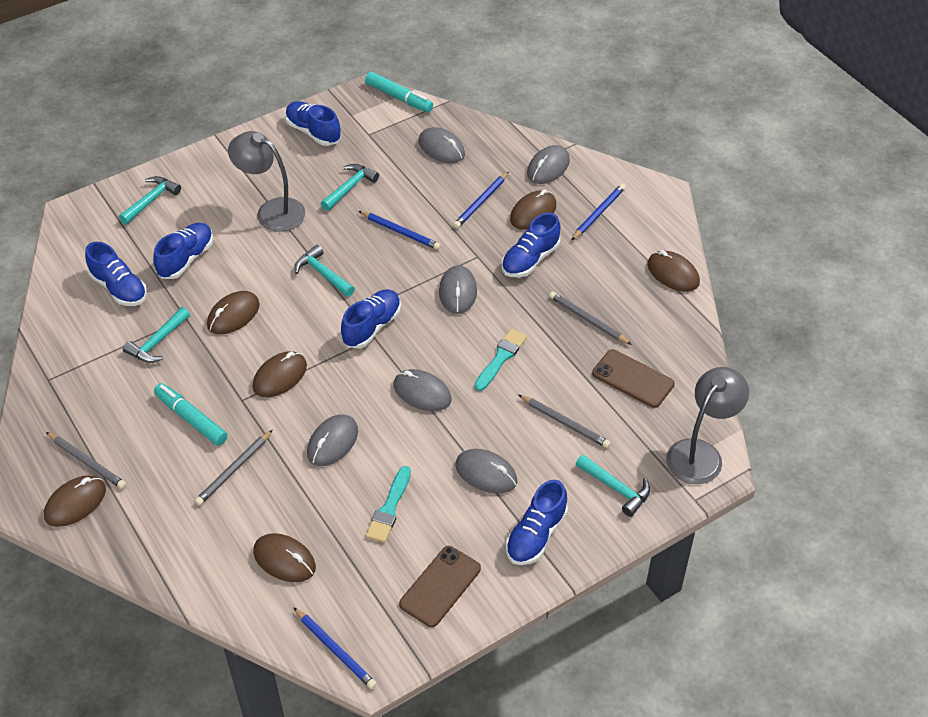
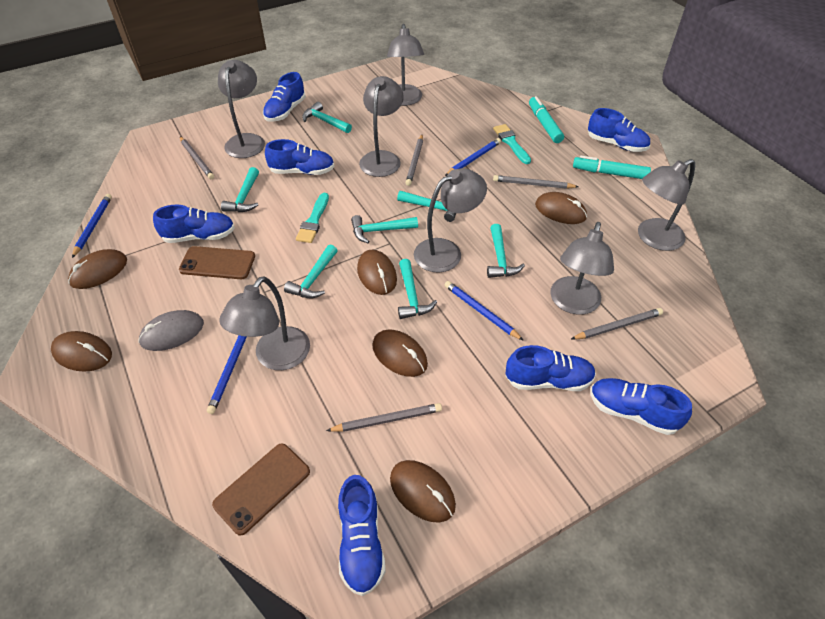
blue shoe: [85,242,147,306] [153,223,213,279] [285,101,341,146] [341,289,401,348] [502,213,561,277] [506,480,568,565] = 6 -> [153,205,235,243] [263,72,306,122] [265,139,334,175] [338,475,386,596] [506,345,596,391] [588,108,650,152] [590,378,692,435] = 7
grey lamp: [228,131,306,232] [666,367,749,484] = 2 -> [218,60,265,158] [219,276,310,370] [359,76,404,177] [387,24,424,106] [414,168,487,273] [550,222,614,315] [638,159,695,251] = 7
grey mouse: [307,414,358,466] [394,369,451,411] [418,127,465,163] [439,265,477,314] [455,449,517,493] [527,145,570,184] = 6 -> [138,310,204,351] = 1
grey pencil: [46,432,126,489] [195,430,273,506] [518,395,611,448] [549,291,632,345] = 4 -> [180,137,214,179] [326,403,442,432] [405,135,423,186] [493,175,579,189] [571,308,663,340] = 5
turquoise hammer: [119,176,181,224] [123,307,190,363] [294,245,355,297] [321,164,379,211] [576,455,650,517] = 5 -> [221,167,259,212] [284,244,338,298] [302,102,352,133] [351,215,418,243] [397,191,456,222] [398,259,437,319] [487,224,525,278] = 7

